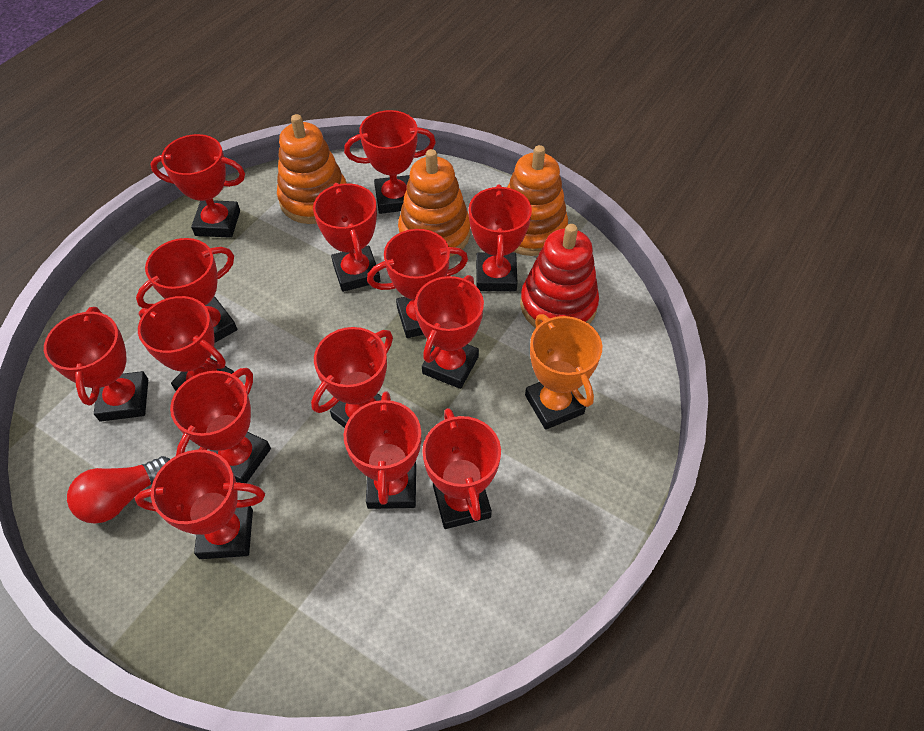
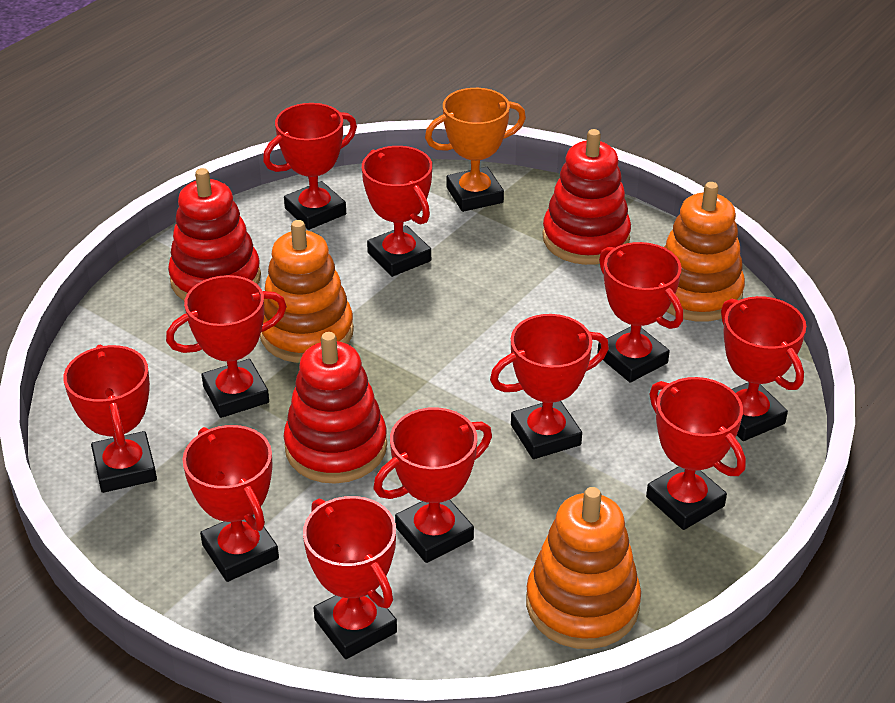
red light bulb: [67,456,170,524] = 1 -> none = 0
red stacking toy: [520,224,599,328] = 1 -> [168,168,261,301] [283,332,387,484] [542,129,631,265] = 3
red trophy: [44,307,148,422] [135,450,265,559] [136,238,237,343] [138,296,234,391] [151,134,245,238] [170,368,271,483] [311,327,393,428] [313,183,381,292] [344,110,436,214] [344,391,421,509] [367,229,468,338] [415,275,484,389] [422,408,501,529] [468,185,532,291] = 14 -> [63,345,157,493] [166,275,287,418] [183,425,279,582] [263,103,357,230] [303,496,397,659] [362,146,432,277] [373,407,492,563] [490,314,609,459] [597,242,683,383] [646,377,746,530] [721,296,806,441] = 11

